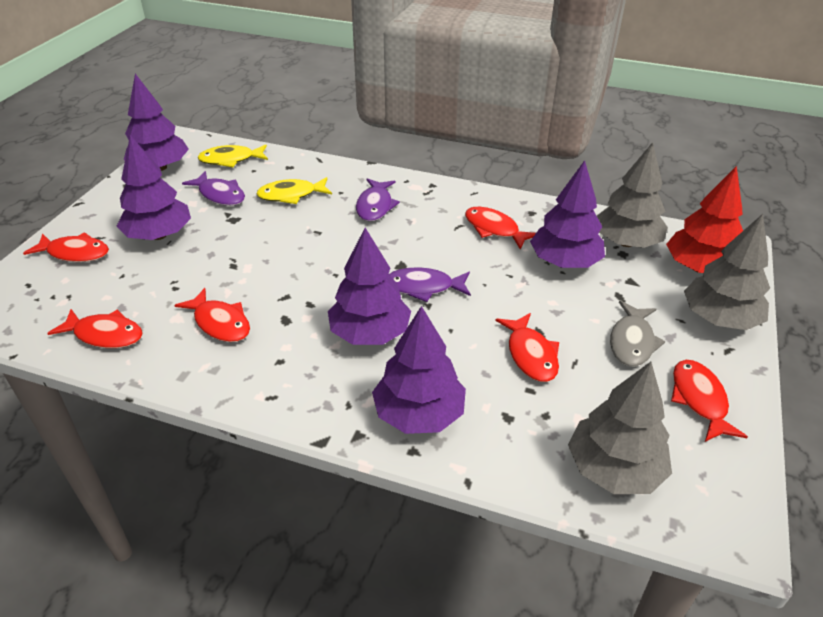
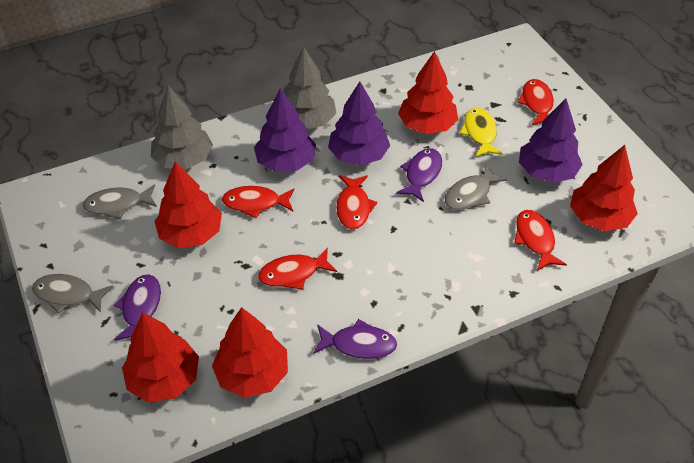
grey fish: [610,301,665,367] = 1 -> [32,274,113,313] [82,184,157,219] [445,165,507,210] = 3
grey tree: [568,362,672,494] [597,142,668,248] [684,214,770,330] = 3 -> [151,85,213,169] [283,47,336,130] = 2
purple tree: [117,135,191,240] [124,74,189,171] [328,228,411,345] [372,306,466,434] [530,160,605,268] = 5 -> [254,88,316,172] [328,81,390,166] [519,98,583,183] = 3
red fish: [23,232,109,262] [47,309,143,348] [174,288,250,342] [465,207,536,250] [496,313,559,382] [671,360,748,442] = 6 -> [222,186,295,218] [258,247,337,290] [336,175,377,229] [514,210,567,271] [517,79,554,126] = 5
red tree: [666,166,743,273] = 1 -> [122,312,199,402] [154,161,222,248] [212,307,288,398] [398,51,458,134] [570,145,638,231] = 5
yellow fish: [198,144,268,168] [257,177,332,204] = 2 -> [460,107,503,157] = 1

